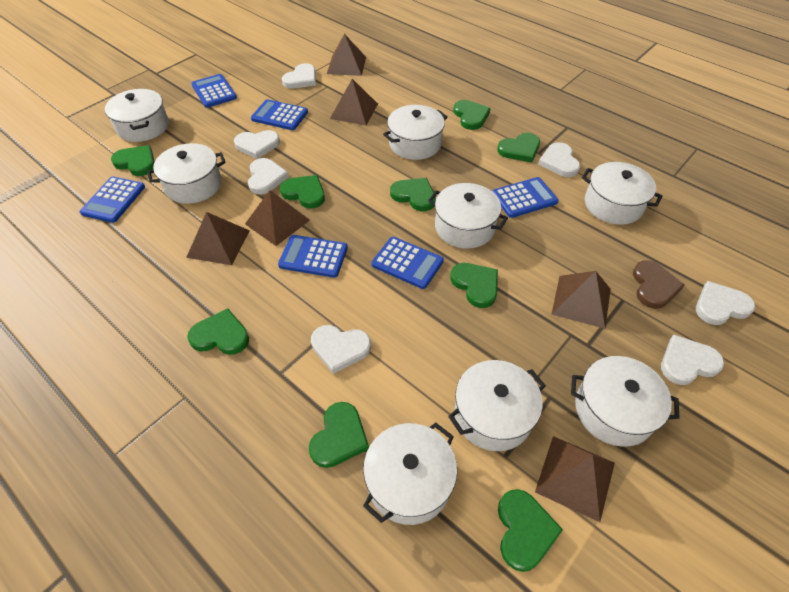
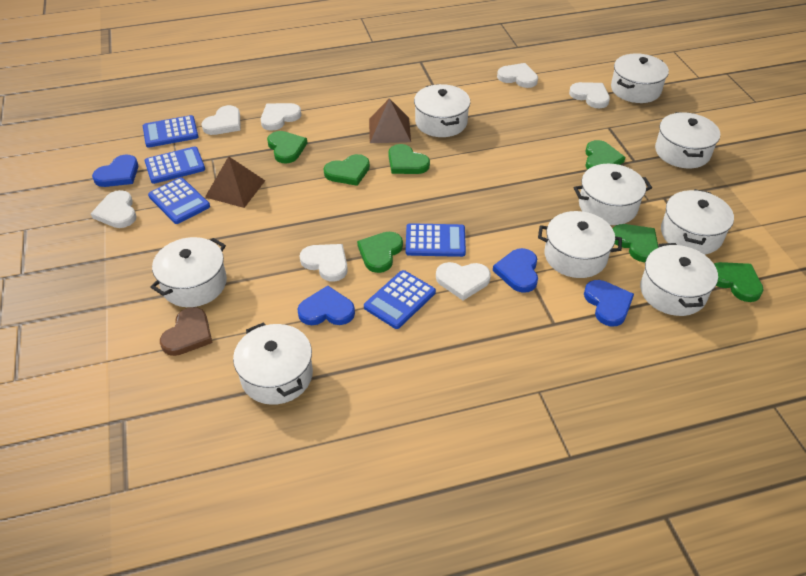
blue calculator: [80,176,145,223] [191,74,237,108] [251,99,308,130] [278,235,348,278] [371,237,444,289] [492,177,559,218] = 6 -> [143,115,199,148] [144,146,205,184] [148,177,210,224] [364,270,436,329] [406,223,466,257] = 5
blue heart: none = 0 -> [92,154,138,187] [297,286,355,325] [493,248,538,293] [584,280,634,327] = 4
brown pyramid: [186,212,250,265] [245,190,310,246] [327,34,366,76] [330,79,378,125] [535,436,615,522] [552,271,611,329] = 6 -> [205,156,265,208] [369,98,411,143] = 2
green heart: [111,145,154,176] [187,308,249,355] [280,175,325,208] [309,402,369,468] [390,178,436,211] [450,263,498,308] [453,100,491,130] [497,133,540,162] [498,489,563,572] = 9 -> [267,131,307,163] [324,154,370,186] [357,232,403,273] [388,144,430,174] [585,140,625,170] [613,224,658,262] [714,262,764,302] = 7
white pot: [105,89,169,142] [147,143,226,204] [363,423,457,525] [383,105,448,160] [428,183,508,249] [448,360,546,451] [571,356,680,447] [582,162,663,225] = 8 -> [150,237,227,307] [233,322,313,405] [414,84,470,137] [538,211,622,278] [574,164,652,225] [611,53,669,103] [640,243,718,316] [655,112,720,168] [661,189,734,255] = 9

